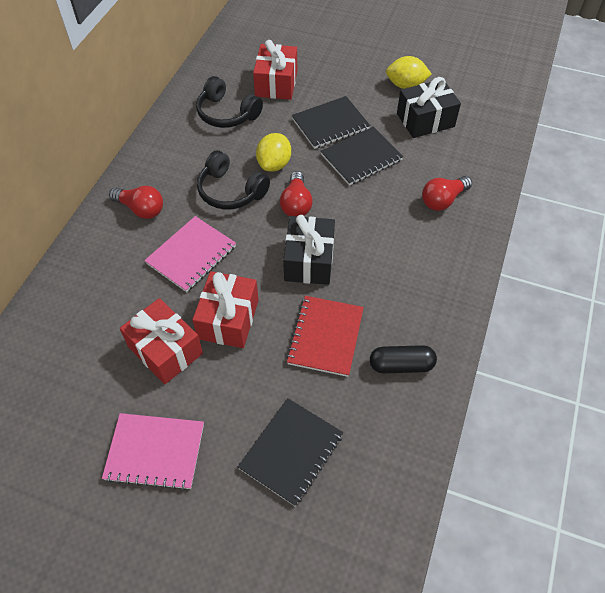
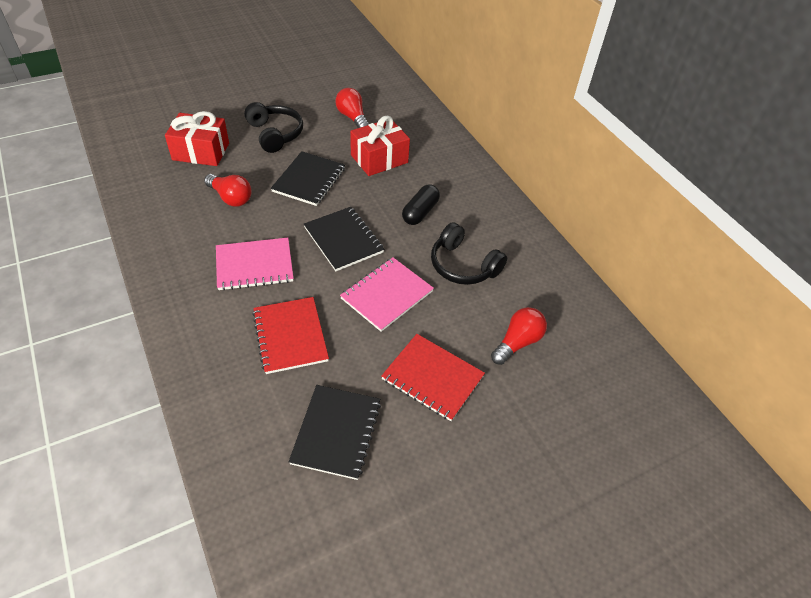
black gift: [283,215,335,285] [397,77,461,138] = 2 -> none = 0
red gift: [120,298,203,384] [192,271,259,348] [253,40,297,100] = 3 -> [165,111,229,166] [350,116,410,176] = 2
red notebook: [286,296,364,377] = 1 -> [252,297,329,374] [381,334,485,421] = 2
yellow lemon: [256,133,291,172] [386,56,432,89] = 2 -> none = 0

